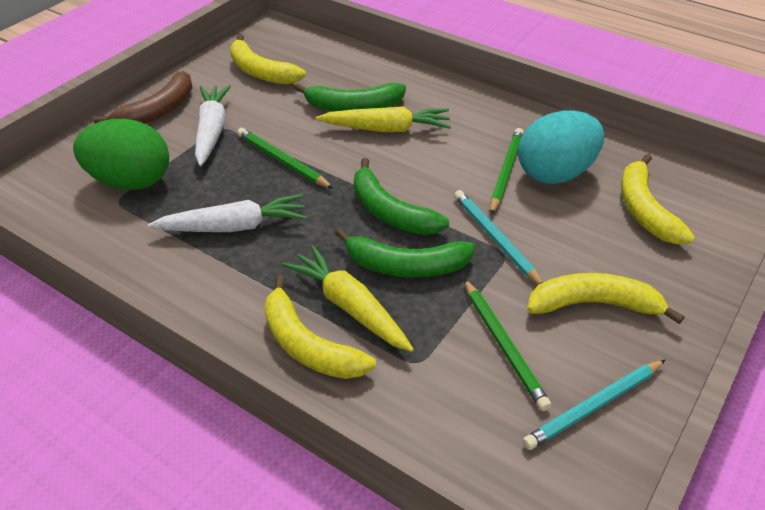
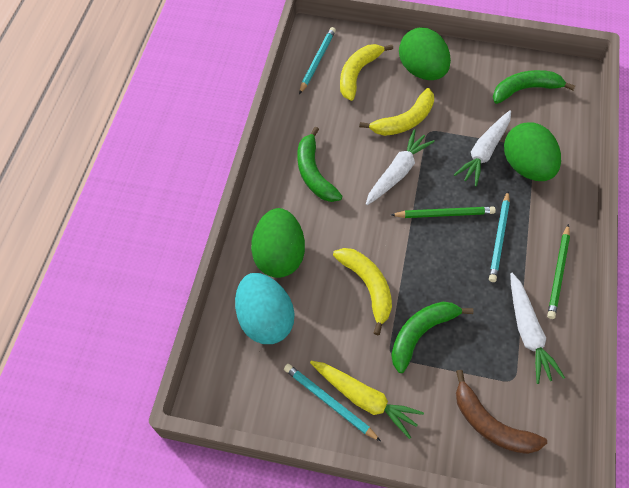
green egg: [73,119,169,190] = 1 -> [251,208,305,278] [399,28,451,80] [504,122,561,181] = 3
green pencil: [237,128,334,189] [464,279,551,411] [490,128,524,215] = 3 -> [391,207,496,218] [547,224,570,319] = 2
turquoise pencil: [454,190,543,285] [522,360,665,450] = 2 -> [284,364,381,441] [299,27,336,94] [489,191,510,282] = 3
white carrot: [148,194,307,232] [195,85,231,166] = 2 -> [366,129,435,205] [454,110,511,187] [510,273,565,384] = 3
yellow banana: [230,34,306,85] [264,275,376,379] [527,273,684,324] [621,154,695,244] = 4 -> [333,248,392,335] [340,44,393,101] [359,88,434,136] = 3
yellow carrot: [282,245,414,352] [316,106,451,132] = 2 -> [310,361,424,439] = 1

